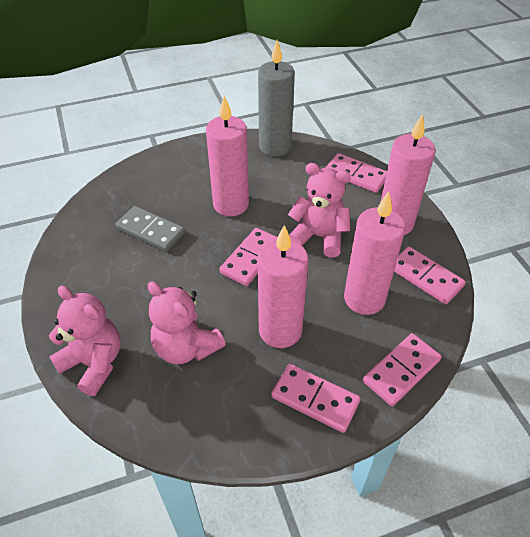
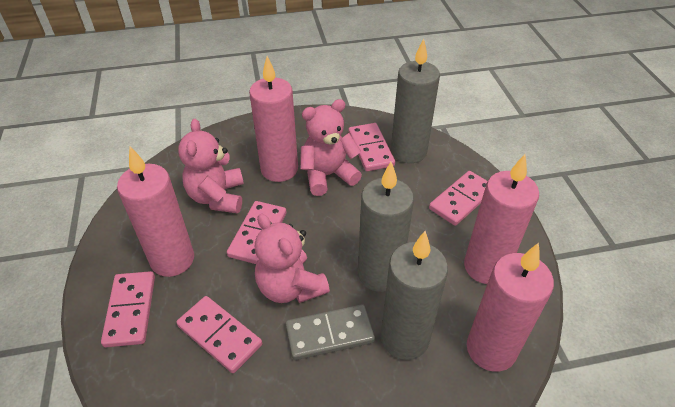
grey candle: [258,40,295,156] = 1 -> [358,162,414,292] [381,231,448,360] [391,39,440,163] = 3

